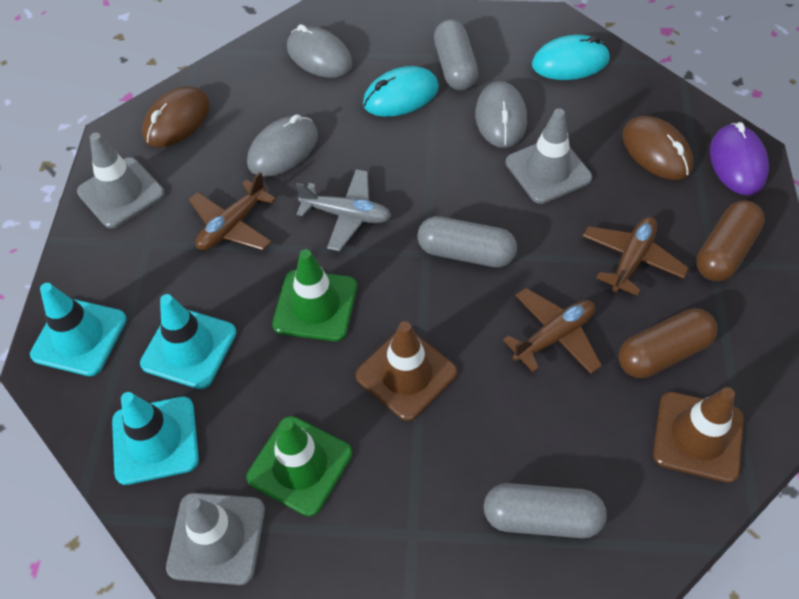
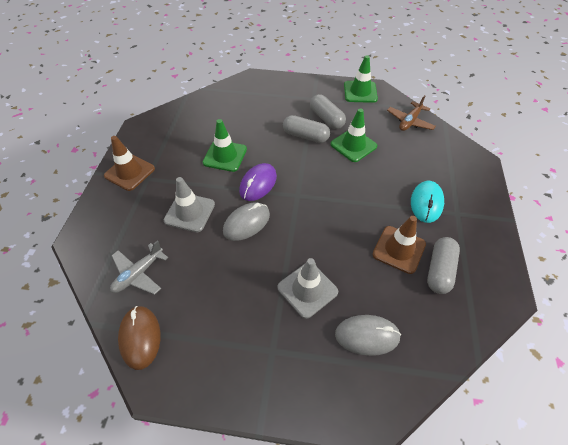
brown capsule: [618,308,717,378] [696,200,765,281] = 2 -> none = 0
brown mouse: [142,86,209,147] [622,116,694,180] = 2 -> [118,306,160,370] = 1
brown plane: [189,172,276,250] [503,288,602,374] [583,217,689,296] = 3 -> [387,95,436,131] = 1
green traffic cone: [247,416,352,517] [272,249,357,341] = 2 -> [203,119,247,172] [330,108,377,162] [344,55,378,103] = 3
grey mouse: [247,114,318,177] [287,24,353,78] [475,81,527,148] = 3 -> [223,202,270,241] [335,315,401,356] = 2
grey traffic cone: [77,133,165,228] [166,493,265,585] [506,108,592,204] = 3 -> [164,177,215,232] [277,258,338,319] = 2
turquoise mouse: [363,66,439,117] [532,35,610,80] = 2 -> [411,181,444,223] = 1
turquoise traffic cone: [30,283,127,376] [112,392,199,485] [140,294,237,389] = 3 -> none = 0

